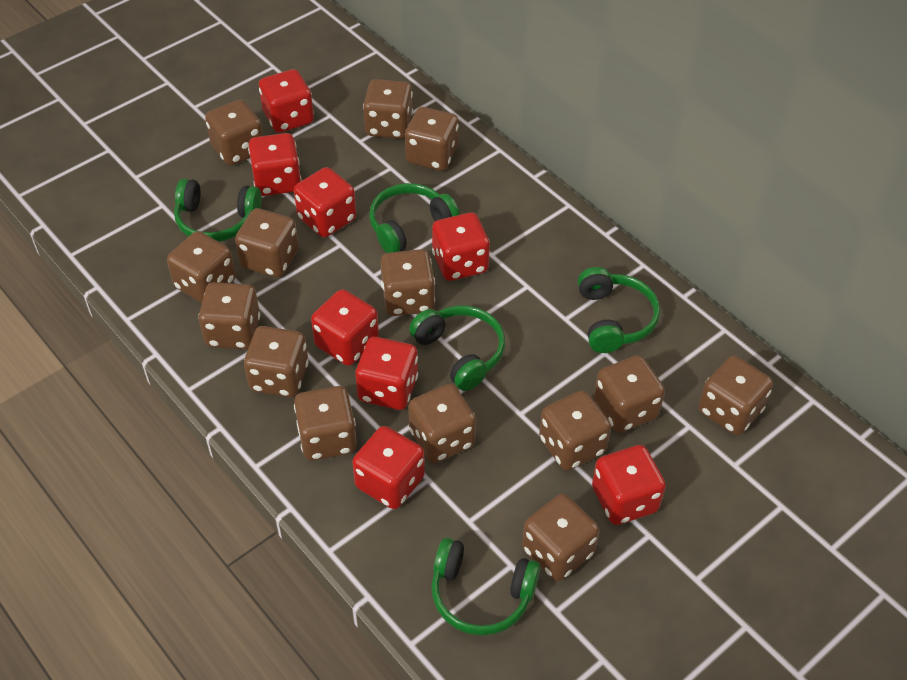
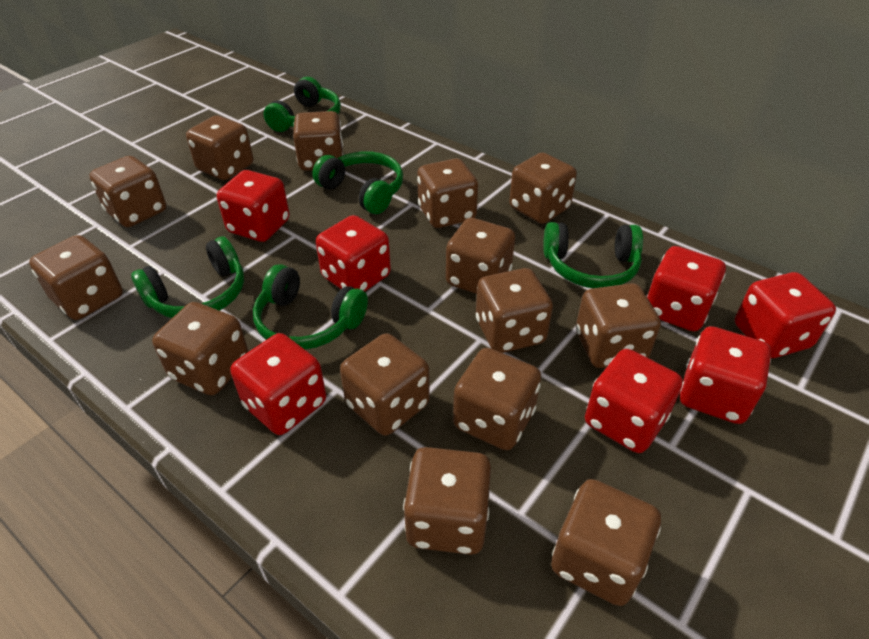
red dice: [248,133,302,196] [259,69,314,133] [294,167,356,237] [311,289,379,366] [352,426,425,509] [355,337,418,410] [432,212,490,281] [592,445,666,525] = 8 -> [217,170,290,242] [230,333,326,435] [316,215,391,292] [585,349,683,453] [647,246,726,331] [680,326,771,424] [735,272,836,358] = 7

